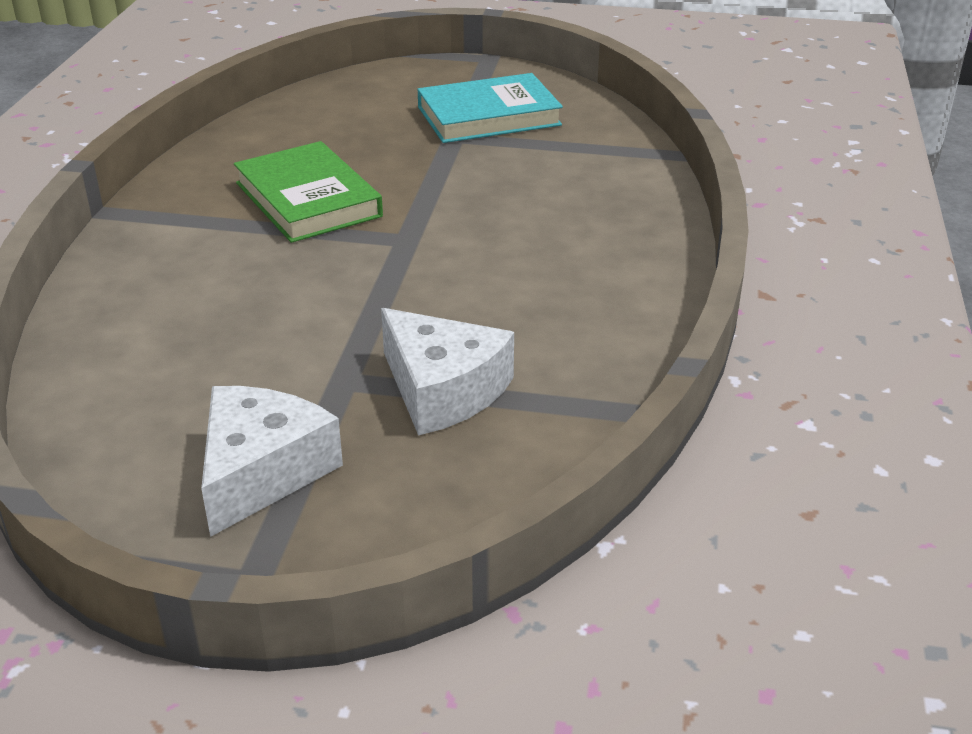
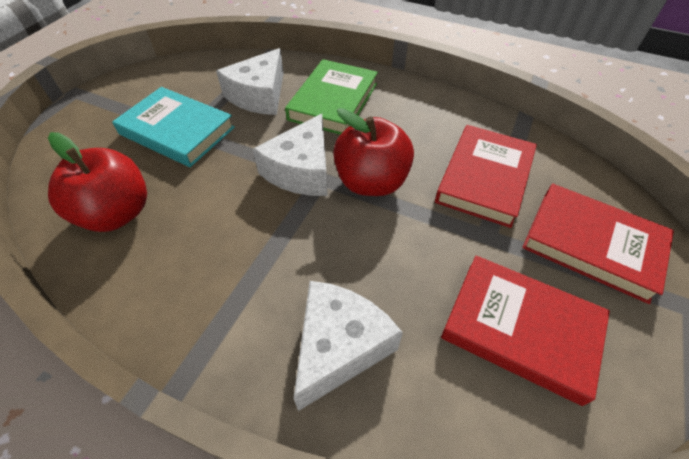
red apple: none = 0 -> [48,132,147,232] [333,108,414,196] = 2
red book: none = 0 -> [435,125,537,228] [441,255,610,406] [522,183,674,304] = 3
white cheese: [201,386,343,537] [381,308,514,436] = 2 -> [216,48,284,115] [253,114,328,196] [293,281,403,411] = 3

